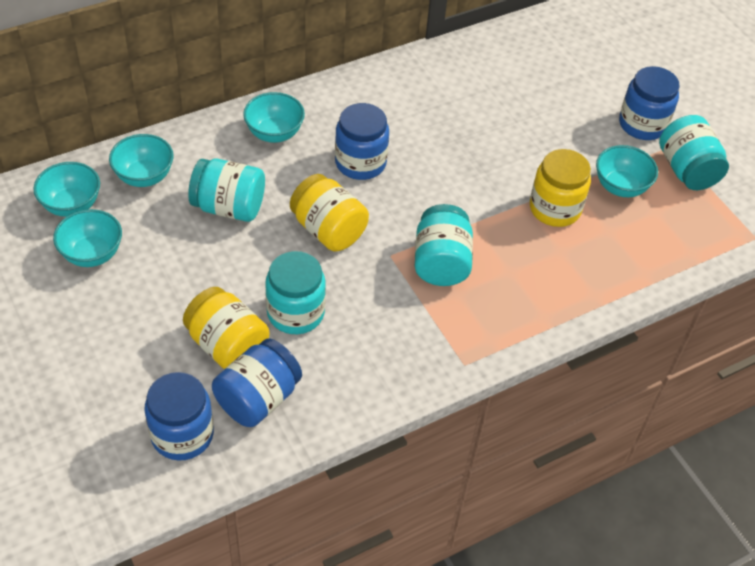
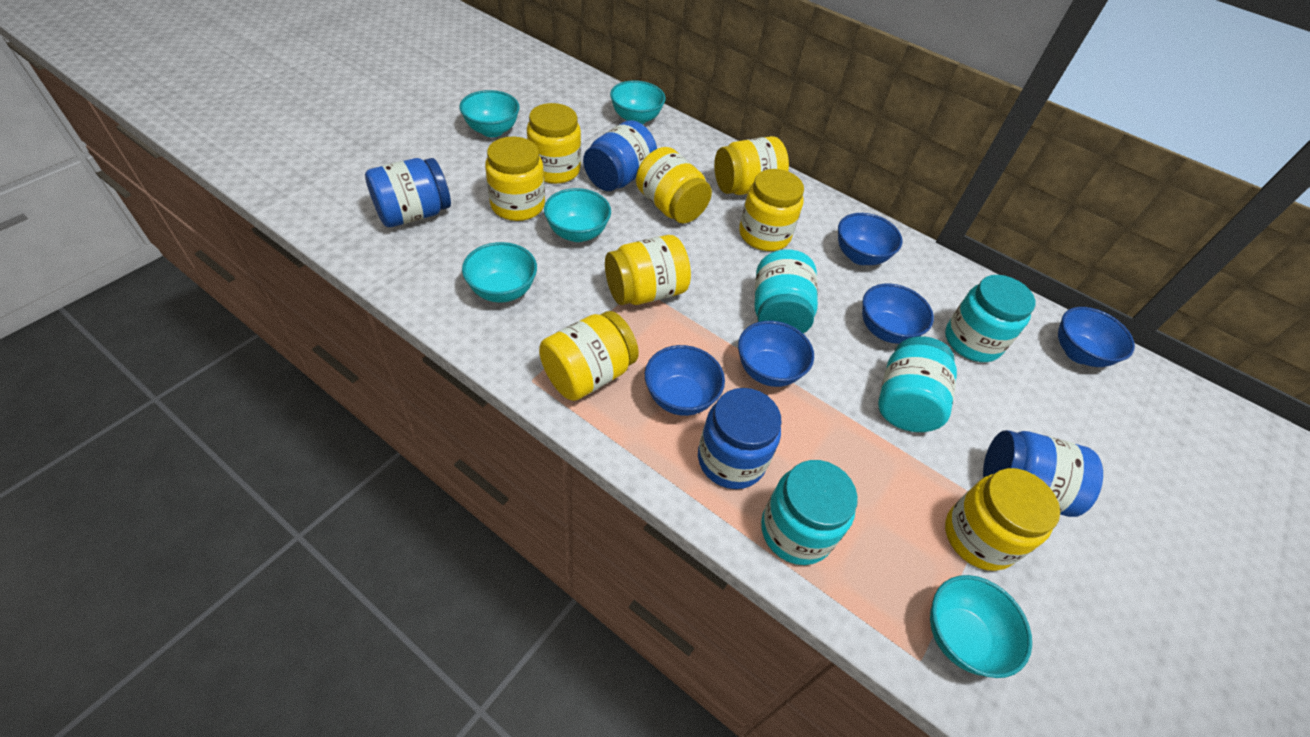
blue bowl: none = 0 -> [645,345,725,416] [738,321,814,387] [838,213,902,265] [862,283,934,344] [1058,307,1135,367] = 5
yellow jar: [183,287,269,369] [290,174,369,251] [530,149,591,227] = 3 -> [485,137,545,221] [527,103,581,184] [539,311,639,401] [605,235,691,305] [636,147,712,224] [714,136,789,195] [739,169,804,251] [945,468,1060,571] = 8

